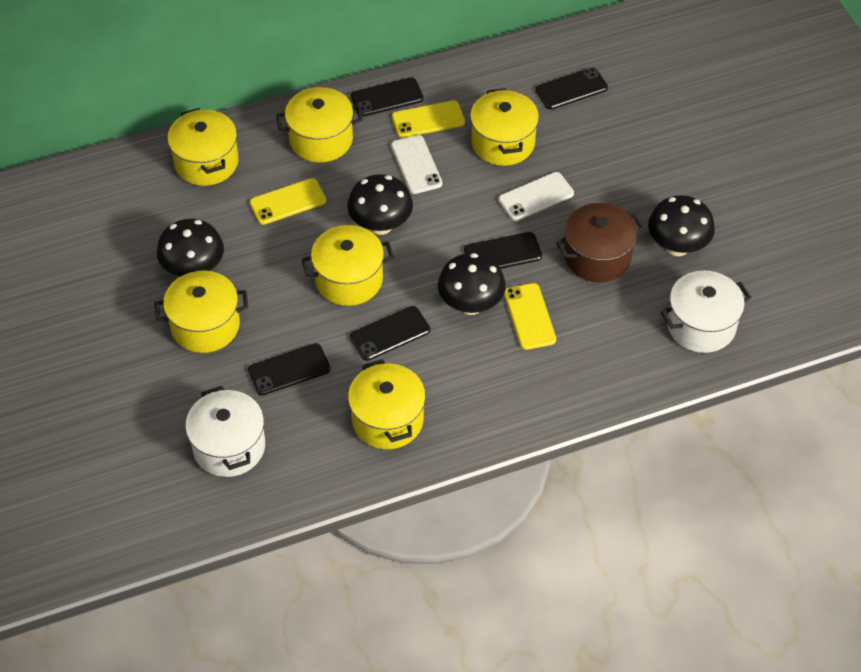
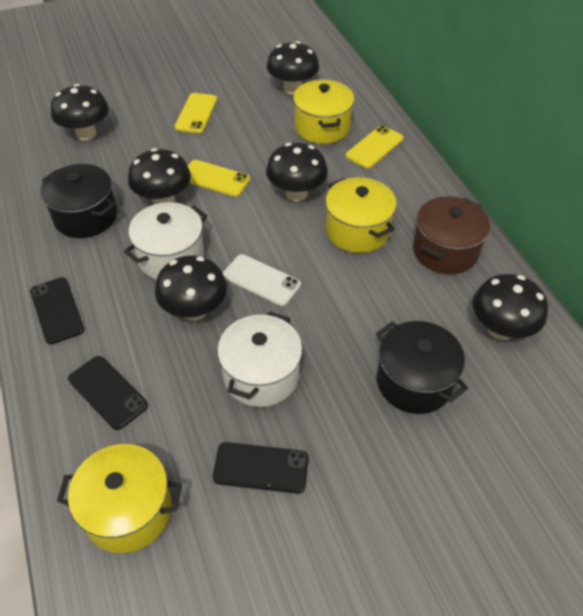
black mushroom: [157,219,224,276] [347,174,413,235] [438,253,506,315] [648,195,715,256] = 4 -> [51,84,109,140] [128,148,191,204] [155,255,227,321] [266,143,328,201] [267,41,319,94] [473,274,548,340] = 6
black phone: [248,343,331,395] [350,306,430,361] [351,77,424,117] [464,232,542,269] [535,67,608,110] = 5 -> [30,277,84,344] [68,356,148,430] [213,442,309,494] = 3
black pot: none = 0 -> [41,164,117,238] [376,321,468,414] = 2
white phone: [391,135,443,194] [498,172,574,221] = 2 -> [222,254,301,306] = 1
yellow pot: [155,271,248,353] [168,108,239,186] [276,87,363,162] [301,225,394,306] [348,359,426,449] [470,88,539,166] = 6 -> [57,444,182,553] [293,79,354,144] [325,177,397,253] = 3

